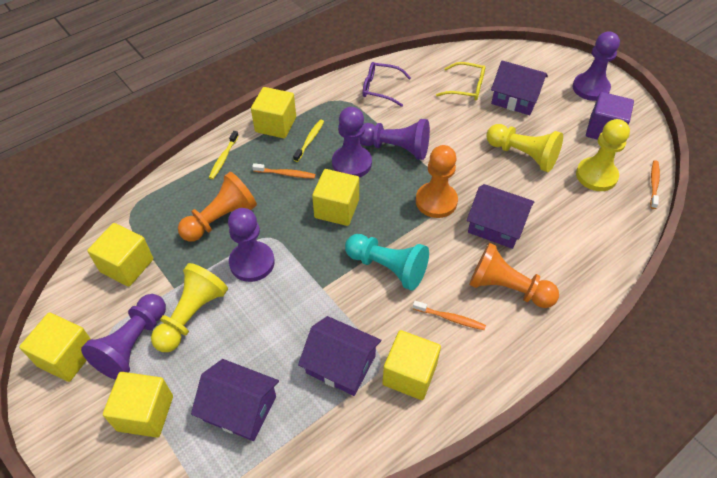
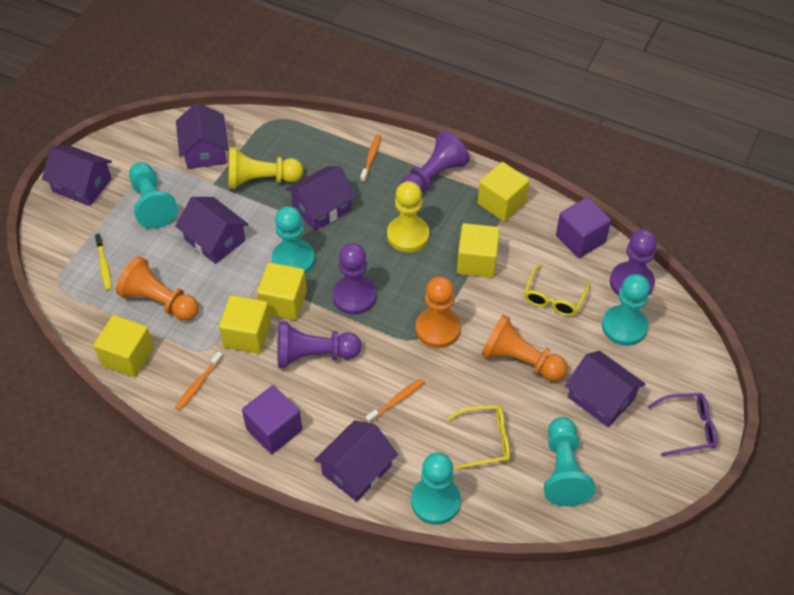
purple cube: [586,92,634,140] = 1 -> [242,385,302,454] [556,197,611,258] = 2
purple house: [191,359,279,441] [298,316,381,396] [467,184,534,249] [491,60,548,115] = 4 -> [42,146,112,206] [176,103,229,169] [176,197,249,264] [286,166,356,231] [314,420,398,502] [565,351,645,427] = 6
purple pawn: [81,294,166,380] [228,208,275,282] [332,107,372,177] [359,119,430,160] [572,31,620,101] = 5 -> [277,321,361,368] [332,243,376,315] [400,131,470,193] [610,229,657,296] = 4
turquoise pawn: [345,234,429,291] = 1 -> [129,162,178,229] [272,206,315,274] [411,452,461,525] [544,417,595,506] [602,274,650,346] = 5
yellow cube: [19,312,91,382] [87,223,153,287] [103,372,173,438] [251,87,296,138] [312,169,359,226] [382,330,441,400] = 6 -> [94,315,154,378] [219,295,271,354] [257,263,307,320] [457,223,500,278] [478,162,530,222] = 5
yellow glasses: [436,62,486,101] = 1 -> [447,405,510,470] [524,265,590,317] = 2
yellow pawn: [151,263,228,352] [486,124,563,172] [576,119,630,191] = 3 -> [228,147,303,189] [387,181,429,252] = 2
yellow toothbrush: [209,131,239,179] [293,120,324,162] = 2 -> [95,234,112,291] = 1

